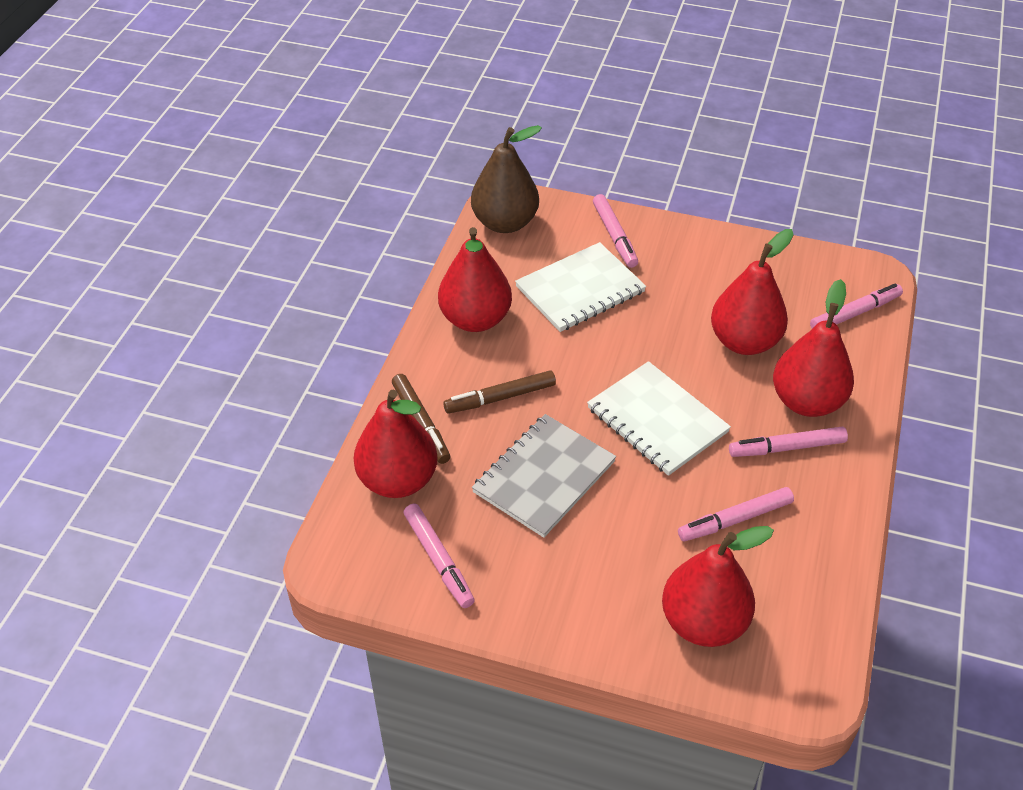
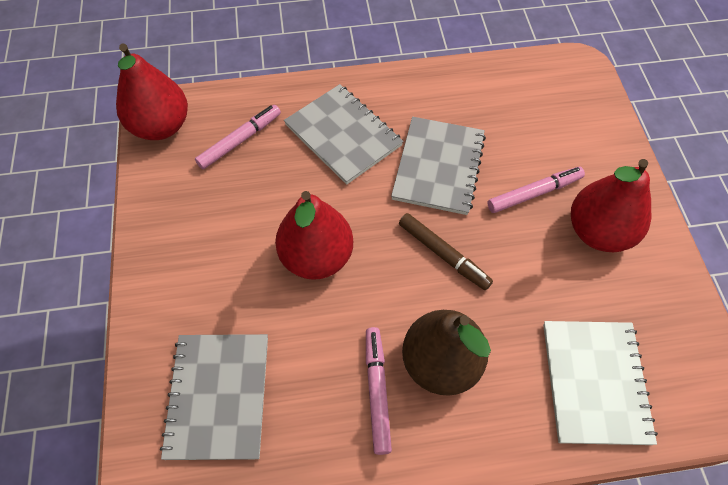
brown marker: [392,374,450,464] [443,370,556,414] = 2 -> [399,213,493,290] = 1
grey notebook: [472,414,616,538] = 1 -> [160,334,268,460] [284,84,403,185] [391,117,486,215] = 3
pink marker: [404,504,475,608] [593,194,638,268] [678,487,794,541] [729,426,848,457] [810,283,903,329] = 5 -> [195,105,281,169] [366,327,392,455] [487,167,585,213] = 3
red pear: [354,390,438,498] [438,227,512,332] [662,526,774,647] [711,229,793,355] [773,279,854,417] = 5 -> [116,43,188,140] [275,191,353,280] [571,159,651,252] = 3
white notebook: [515,242,646,332] [587,361,731,476] = 2 -> [543,321,658,445] = 1

